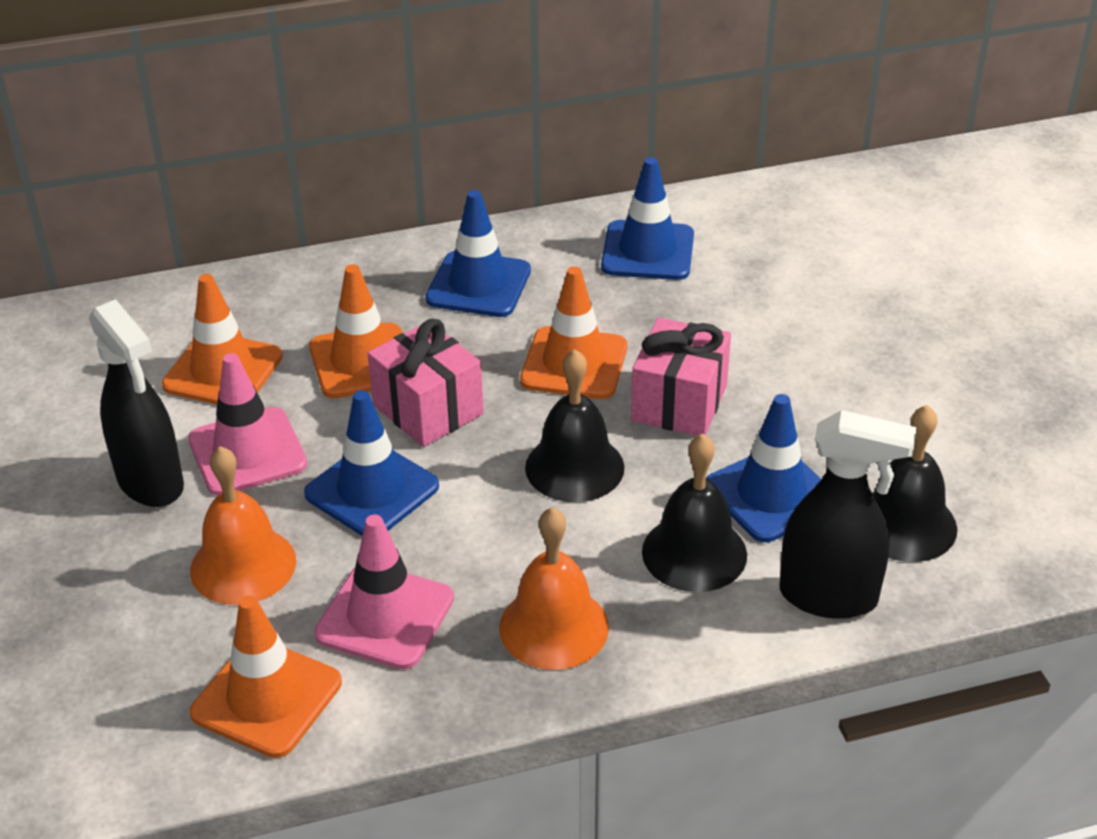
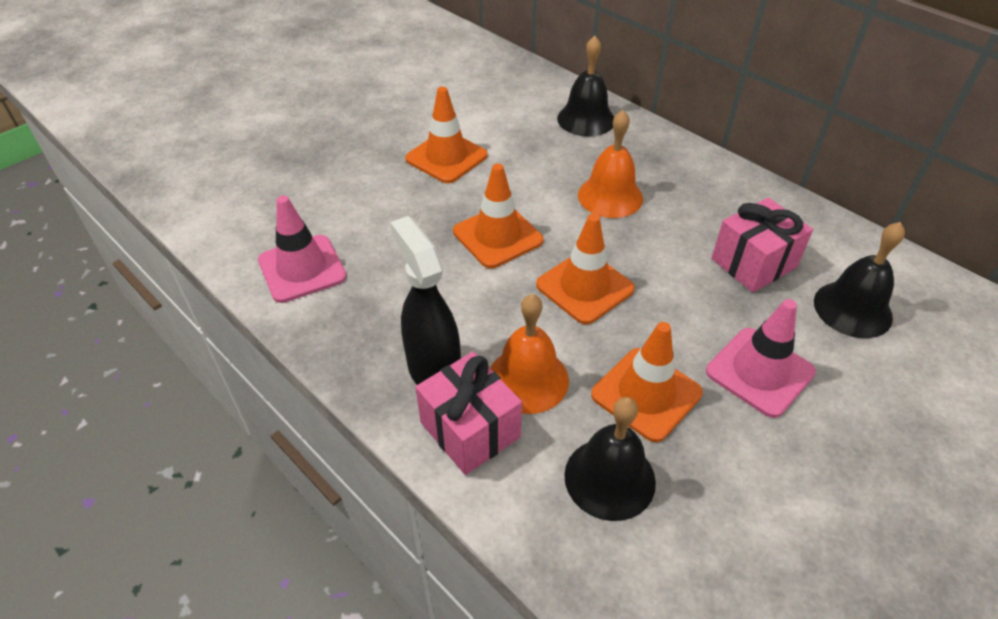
black spray bottle: [89,299,184,507] [780,410,916,619] = 2 -> [390,216,461,385] = 1
blue traffic cone: [304,390,439,536] [425,190,531,317] [601,157,694,280] [706,394,822,542] = 4 -> none = 0

